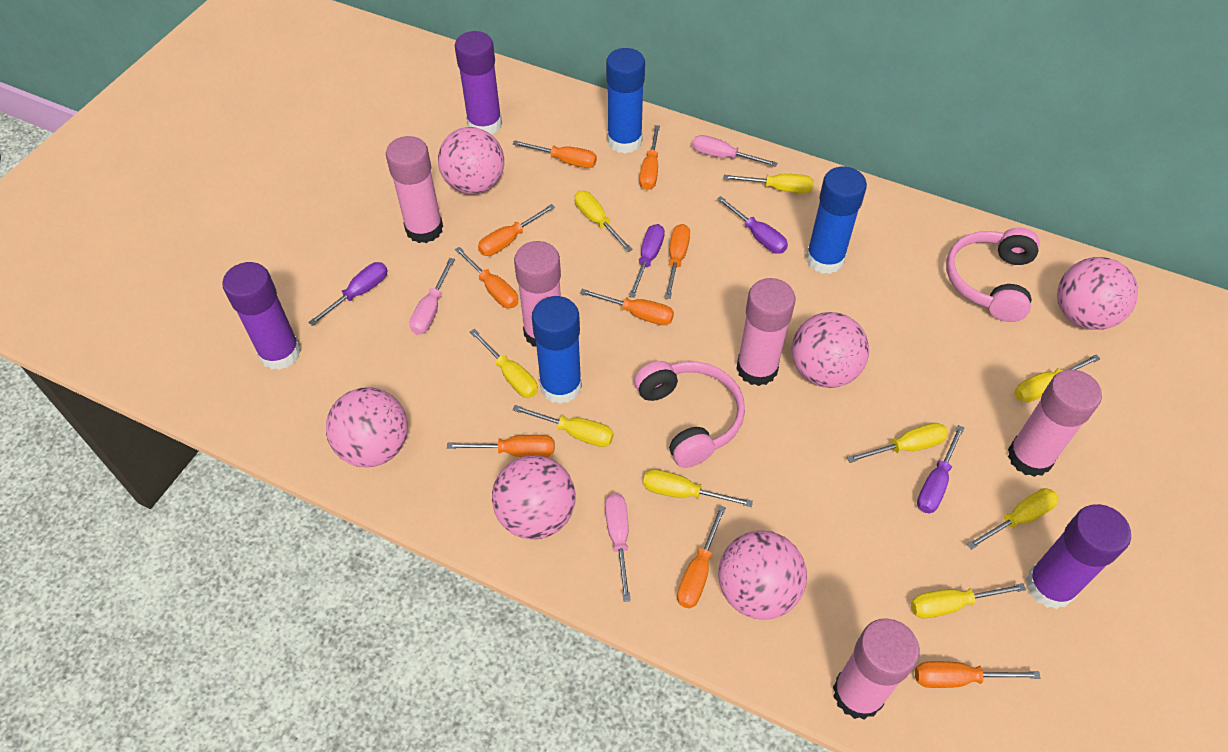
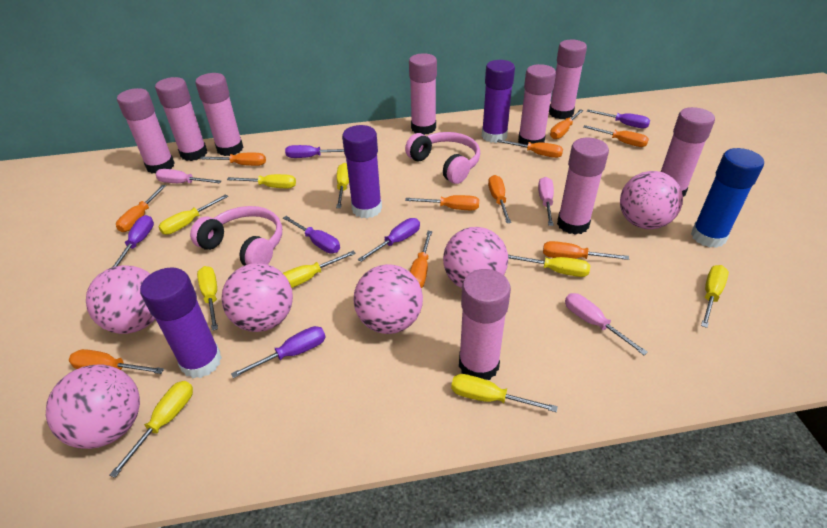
blue glue stick: [532,296,582,404] [606,48,645,154] [806,167,867,274] = 3 -> [691,148,764,248] = 1
orange screwdriver: [447,435,554,457] [455,247,518,308] [478,204,555,256] [513,140,597,168] [580,289,674,325] [639,125,660,190] [665,224,690,299] [677,505,726,608] [915,661,1041,688] = 9 -> [69,349,164,374] [116,185,166,232] [200,153,266,166] [405,195,479,210] [410,231,432,288] [488,175,511,223] [497,139,563,158] [543,241,629,260] [550,109,584,139] [583,125,649,147] = 10
pink glue stick: [386,136,443,243] [514,241,561,347] [736,278,795,386] [833,618,920,720] [1008,369,1102,477] = 5 -> [117,88,175,174] [155,77,207,161] [195,73,244,156] [409,53,437,135] [459,269,511,380] [518,64,556,145] [549,40,587,119] [557,138,609,235] [661,107,715,197] = 9
purple screwdriver: [308,262,388,326] [629,224,665,298] [717,196,788,254] [917,425,965,514] = 4 -> [112,215,154,267] [231,326,325,378] [283,216,340,253] [285,145,344,158] [358,218,420,262] [587,110,650,129] = 6

